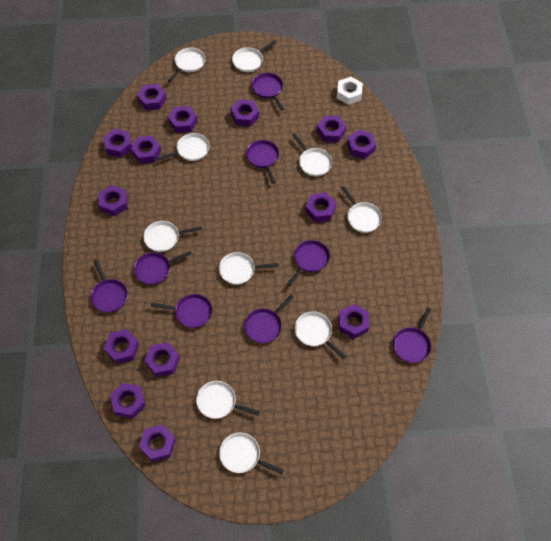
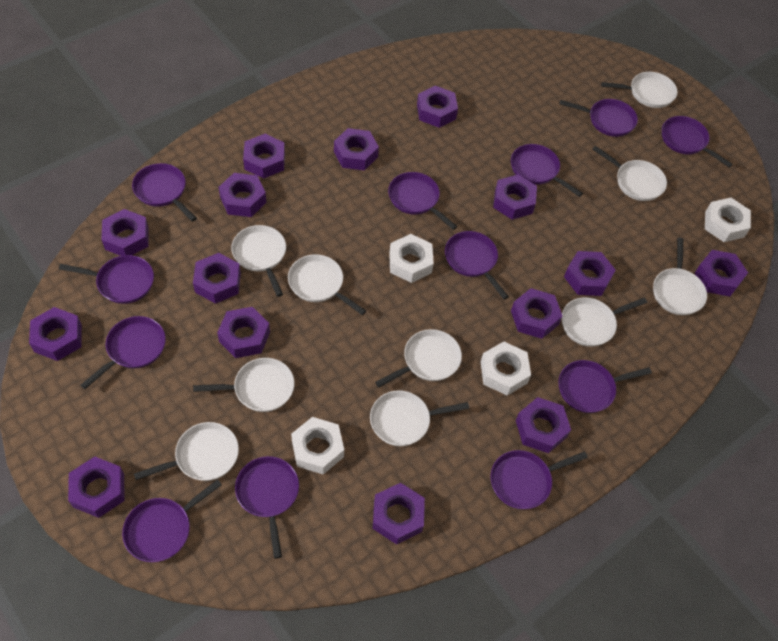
purple nut: [99,185,128,216] [103,129,132,158] [104,329,139,364] [110,383,146,419] [131,136,162,164] [137,84,167,110] [139,424,176,462] [145,342,180,377] [168,106,198,133] [231,99,259,127] [305,192,336,222] [317,116,346,142] [339,304,369,339] [347,130,376,159] = 14 -> [29,307,82,361] [68,457,125,518] [101,209,148,256] [193,253,241,304] [217,307,270,358] [219,173,266,217] [243,134,285,179] [334,128,379,171] [373,483,425,544] [417,86,458,128] [493,175,537,220] [511,288,562,339] [516,397,571,453] [564,251,615,296] [695,250,748,296] = 15
purple pan: [91,259,128,313] [134,251,192,285] [150,294,212,328] [244,295,294,343] [246,140,279,184] [252,73,284,110] [287,240,330,286] [393,307,431,363] = 8 -> [59,255,154,304] [81,316,166,389] [122,479,222,562] [132,163,197,222] [235,456,299,559] [388,172,458,230] [445,231,509,300] [491,450,588,509] [511,144,583,197] [558,360,652,413] [559,99,638,137] [662,116,733,168] = 12
white nut: [337,77,363,105] = 1 -> [291,417,344,474] [389,234,434,283] [481,342,531,395] [705,198,751,242] = 4

